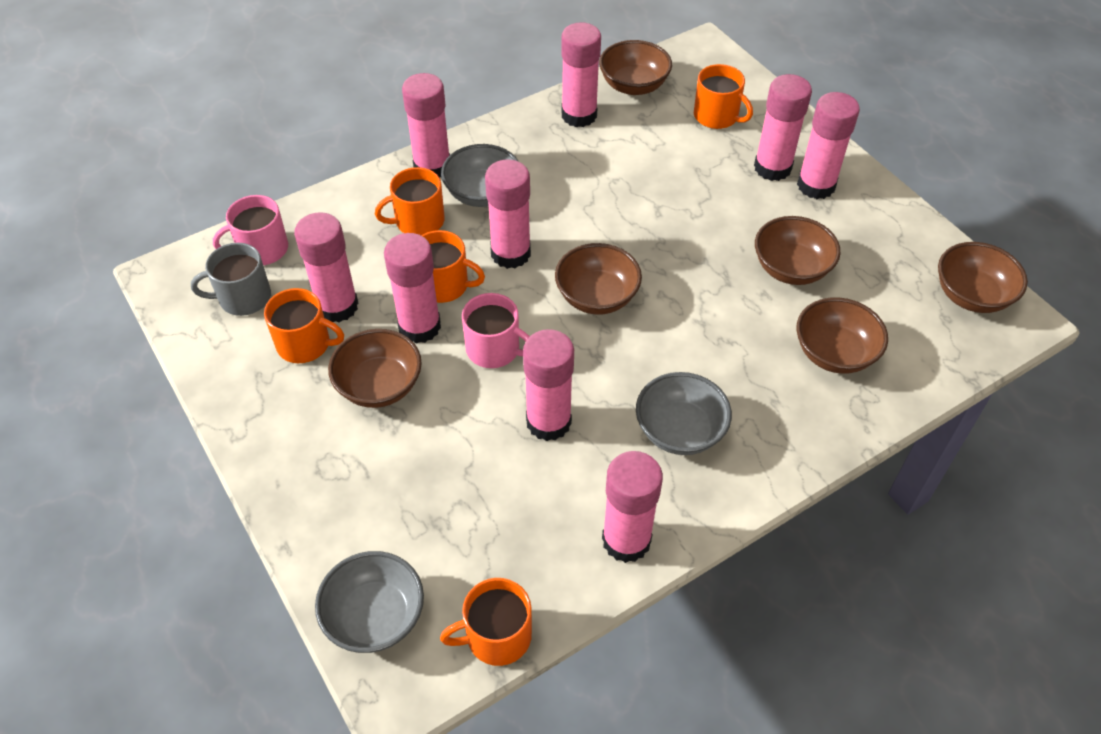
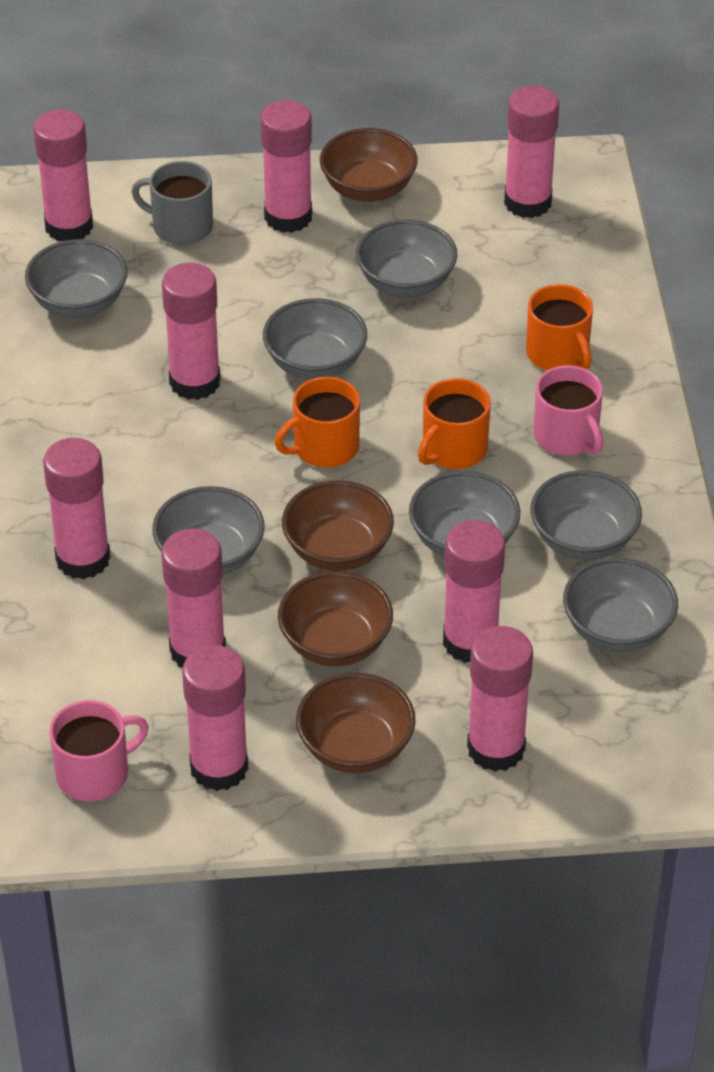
brown bowl: [328,329,422,408] [555,243,642,315] [599,40,672,95] [755,216,841,285] [796,297,888,374] [938,242,1028,313] = 6 -> [278,571,393,666] [282,480,394,571] [296,673,416,773] [320,128,418,202] = 4
grey bowl: [315,551,424,653] [441,144,518,207] [636,372,732,455] = 3 -> [25,239,128,318] [152,486,265,575] [263,298,367,380] [356,219,457,297] [409,471,520,557] [530,470,642,560] [563,558,678,652] = 7
orange mug: [264,288,344,363] [375,167,445,235] [421,230,485,303] [440,578,532,666] [694,64,753,129] = 5 -> [275,377,360,467] [418,378,491,469] [526,284,593,370] = 3

